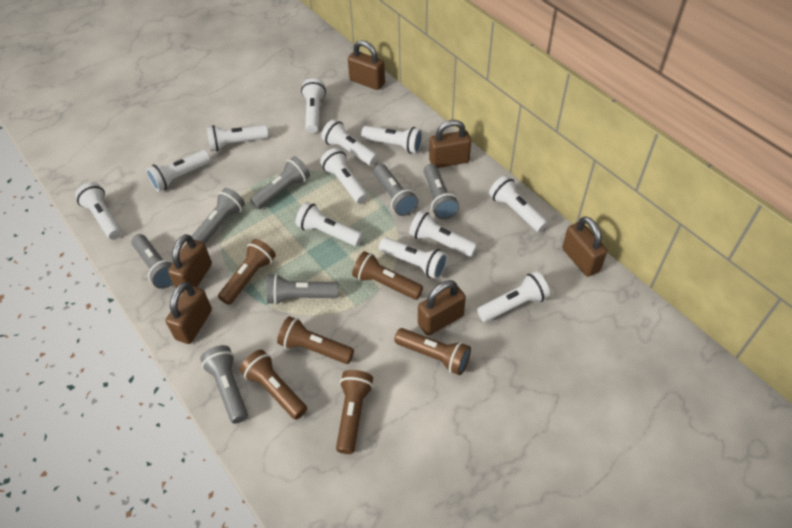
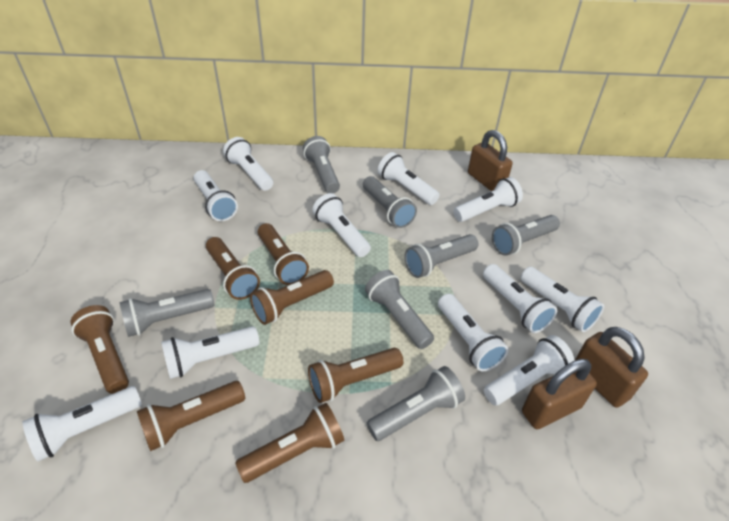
brown flashlight: [218,239,276,305] [240,350,307,420] [277,316,354,364] [336,370,373,454] [352,251,423,300] [394,328,471,375] = 6 -> [70,305,129,394] [137,381,245,451] [206,237,260,300] [235,403,344,483] [250,270,334,325] [258,223,309,285] [308,348,403,403] = 7
brown padlock: [166,282,212,344] [168,234,212,293] [348,40,385,90] [418,280,466,336] [429,120,471,168] [562,216,607,277] = 6 -> [468,130,513,191] [522,359,597,429] [575,327,648,408] = 3
white flashlight: [75,182,122,240] [146,150,211,192] [206,125,269,151] [296,202,363,246] [301,78,326,133] [320,148,368,204] [321,119,378,166] [361,126,423,153] [379,237,448,279] [409,210,478,257] [477,271,550,322] [489,175,548,232] = 12 -> [22,386,142,462] [161,326,260,379] [194,170,238,221] [223,137,273,191] [312,193,371,257] [378,152,440,205] [438,294,508,372] [453,177,523,222] [483,264,557,333] [484,335,574,406] [521,267,604,332] = 11

